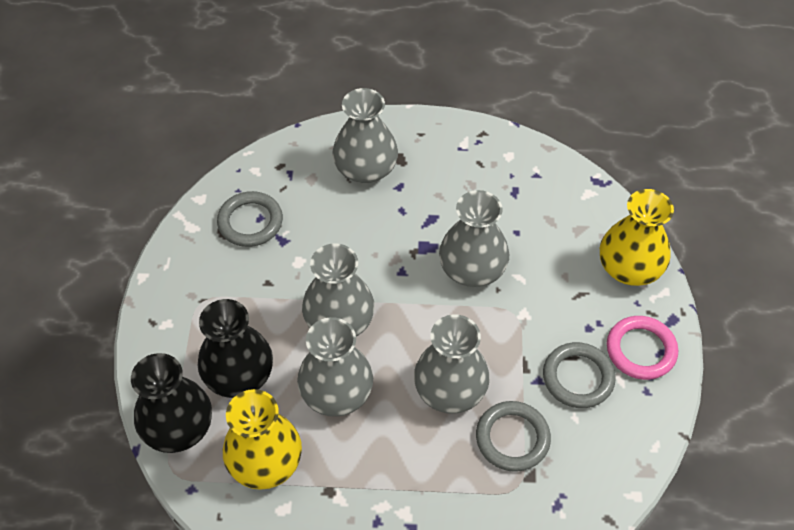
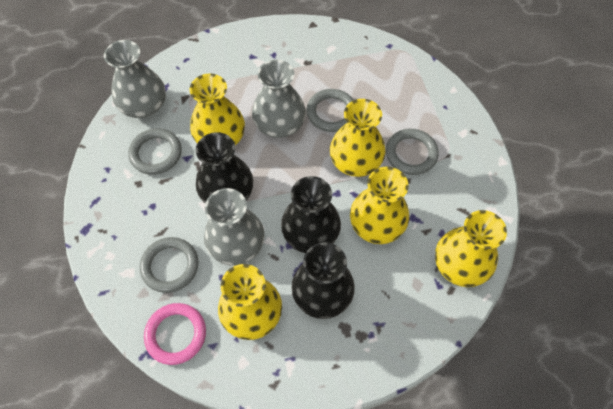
black vase: [131,353,212,453] [198,299,273,398] = 2 -> [196,132,253,203] [281,176,341,253] [291,242,355,319] = 3
grey ring: [217,191,283,247] [476,401,551,472] [543,342,616,408] = 3 -> [128,128,182,175] [140,237,199,293] [306,89,354,132] [386,129,439,175] = 4
grey vase: [297,317,373,417] [302,243,375,337] [333,88,398,183] [414,315,490,414] [439,190,509,287] = 5 -> [104,40,166,118] [204,188,265,266] [252,60,306,138] = 3
yellow vase: [223,389,302,490] [600,189,674,286] = 2 -> [190,74,245,145] [218,264,282,340] [330,99,386,177] [350,166,409,244] [435,210,507,287] = 5

